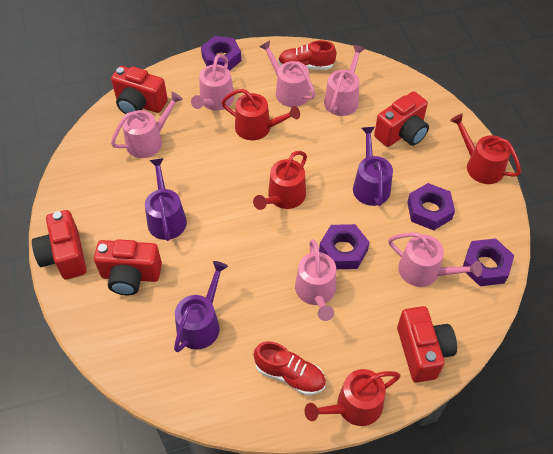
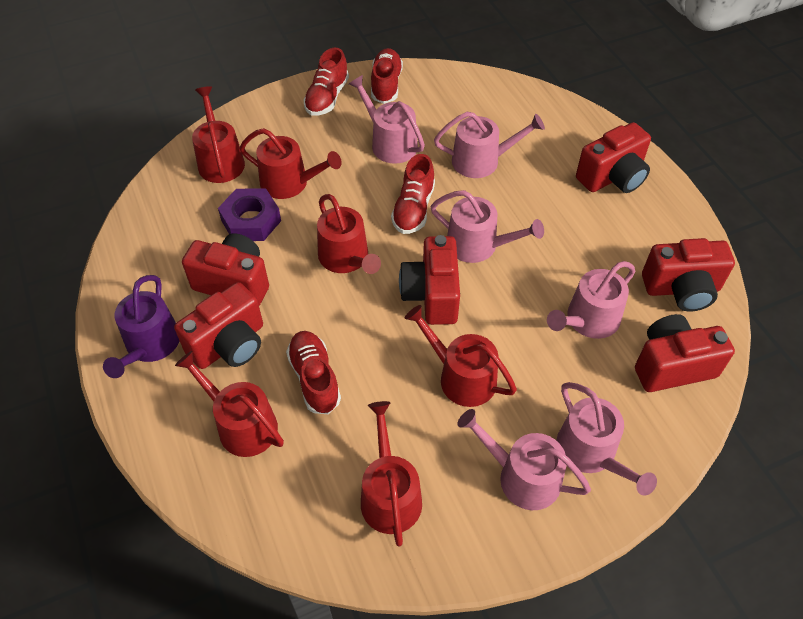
purple nut: [201,36,241,71] [319,224,370,269] [407,183,455,230] [463,238,514,286] = 4 -> [218,189,281,241] = 1
purple watering can: [145,158,187,241] [174,261,228,352] [353,127,393,206] = 3 -> [103,275,179,378] = 1
red camera: [32,210,87,280] [94,239,162,295] [111,66,168,114] [374,91,429,147] [397,306,457,383] = 5 -> [174,282,263,369] [182,233,269,306] [399,235,460,325] [576,122,651,193] [635,314,735,392] [642,238,735,312] = 6
red shoe: [254,341,326,395] [278,40,336,70] = 2 -> [286,331,341,414] [303,48,349,116] [371,48,403,104] [391,154,435,234] = 4
red watering can: [221,89,300,140] [253,151,307,210] [305,369,401,426] [450,114,521,184] = 4 -> [175,351,284,457] [192,86,245,183] [240,128,342,199] [317,194,381,274] [361,401,422,547] [405,305,517,407] = 6

